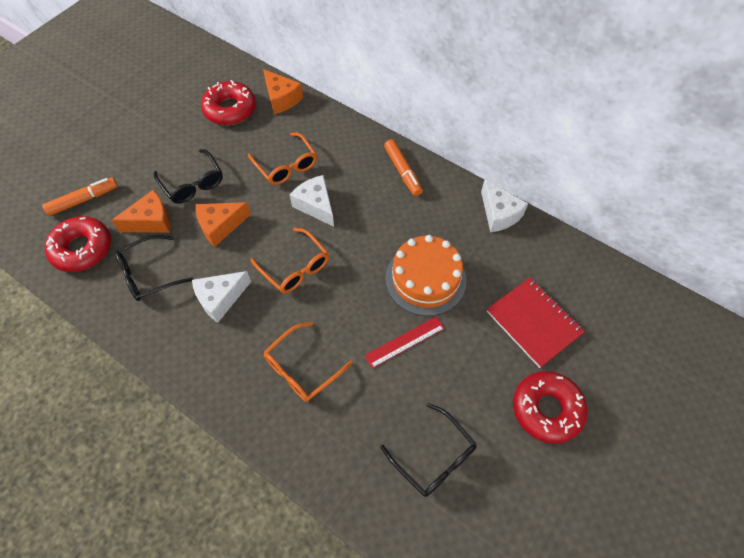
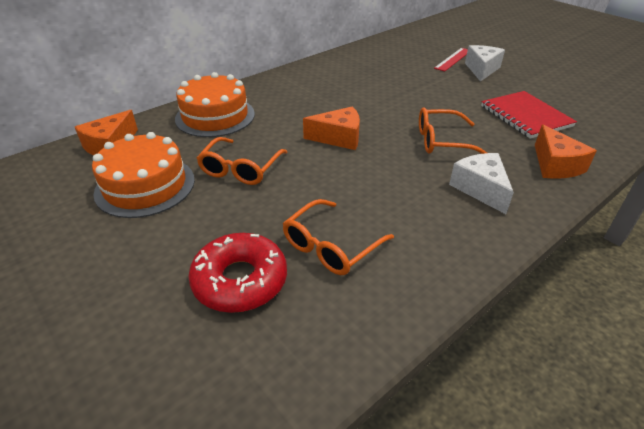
black glasses: [115,235,193,301] [154,149,223,204] [380,403,476,497] = 3 -> none = 0
orange cake: [385,235,466,316] = 1 -> [92,132,195,218] [175,72,255,137] = 2
orange marker: [42,177,118,216] [384,139,423,196] = 2 -> none = 0
red donut: [45,216,111,272] [201,80,256,125] [513,371,588,444] = 3 -> [188,233,287,313] = 1
white cheese: [192,271,251,323] [290,175,334,227] [481,179,528,232] = 3 -> [449,153,514,214] [465,45,505,82] = 2

